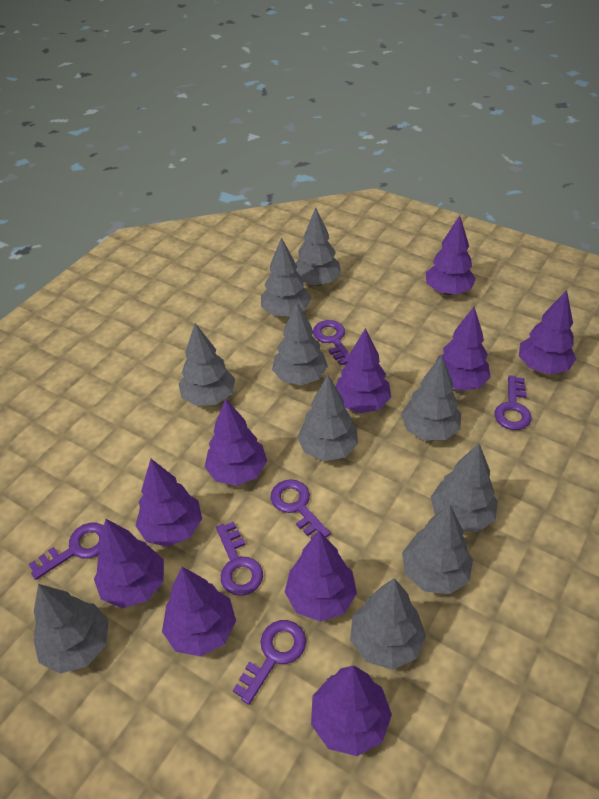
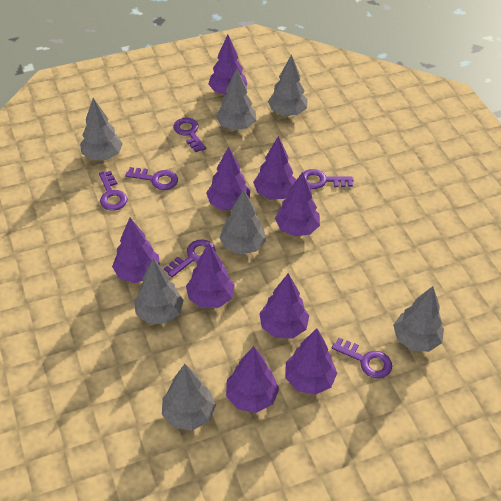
grey tree: [34,584,109,674] [179,323,235,406] [261,237,311,317] [272,302,328,385] [296,207,341,286] [297,375,358,461] [350,578,426,670] [401,355,461,441] [402,504,473,594] [431,444,498,532] = 10 -> [80,98,123,160] [134,258,184,324] [162,364,216,431] [216,68,256,130] [220,189,266,255] [268,54,307,116] [393,286,444,352] = 7
purple tree: [94,519,164,608] [135,459,202,547] [162,567,236,657] [205,399,267,486] [285,531,357,622] [311,666,392,756] [335,328,391,413] [426,216,476,295] [437,307,491,391] [519,290,576,375] = 10 -> [112,218,160,283] [186,243,235,308] [206,146,250,210] [208,35,248,95] [226,346,279,413] [253,136,296,200] [259,273,309,339] [275,172,320,236] [285,328,337,395] = 9

